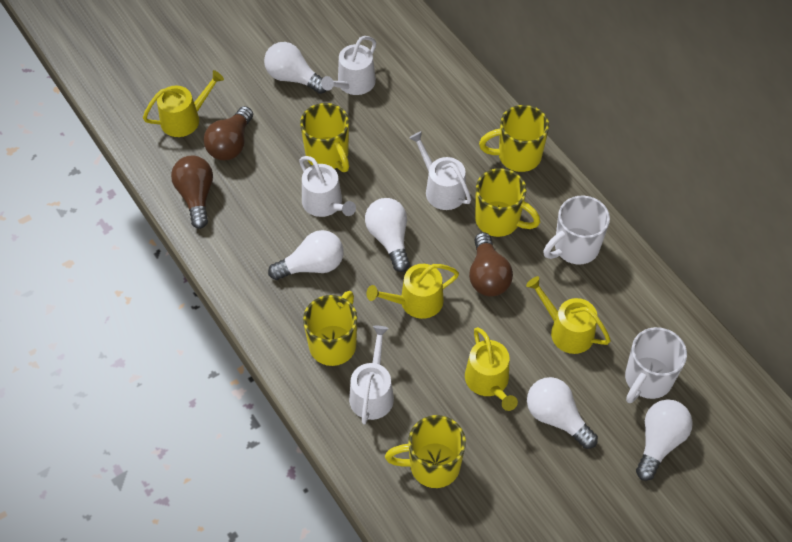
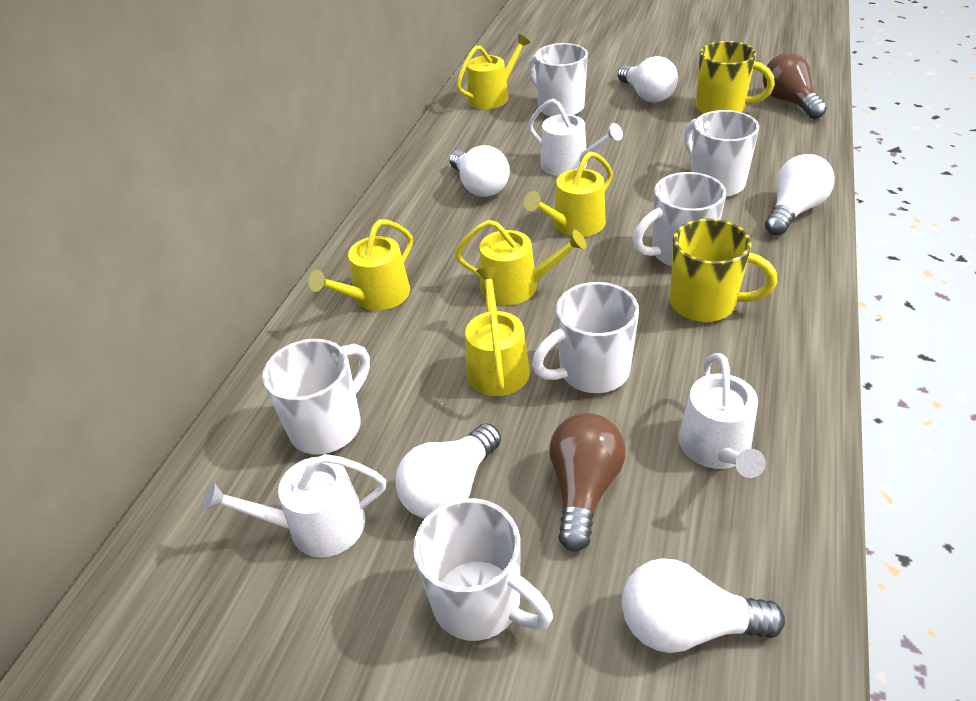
brown light bulb: [171,156,213,229] [204,106,253,160] [469,232,513,297] = 3 -> [549,413,626,552] [763,53,827,119] = 2
white mug: [543,196,610,264] [625,327,687,403] = 2 -> [262,339,370,454] [413,498,553,641] [528,43,588,117] [532,282,639,393] [633,172,726,266] [684,110,759,197] = 6
white watering can: [299,156,356,217] [321,36,376,95] [349,326,394,424] [409,131,471,210] = 4 -> [203,454,386,557] [528,99,623,176] [679,353,766,478] = 3
yellow mug: [300,103,349,172] [303,291,357,366] [385,415,466,488] [475,168,540,237] [479,105,549,172] = 5 -> [670,218,777,322] [696,41,775,114] = 2
yellow watering can: [143,70,224,137] [367,264,459,319] [465,327,518,411] [526,276,611,354] = 4 -> [308,219,413,311] [455,220,586,305] [456,34,530,109] [465,267,530,396] [524,151,613,237] = 5

